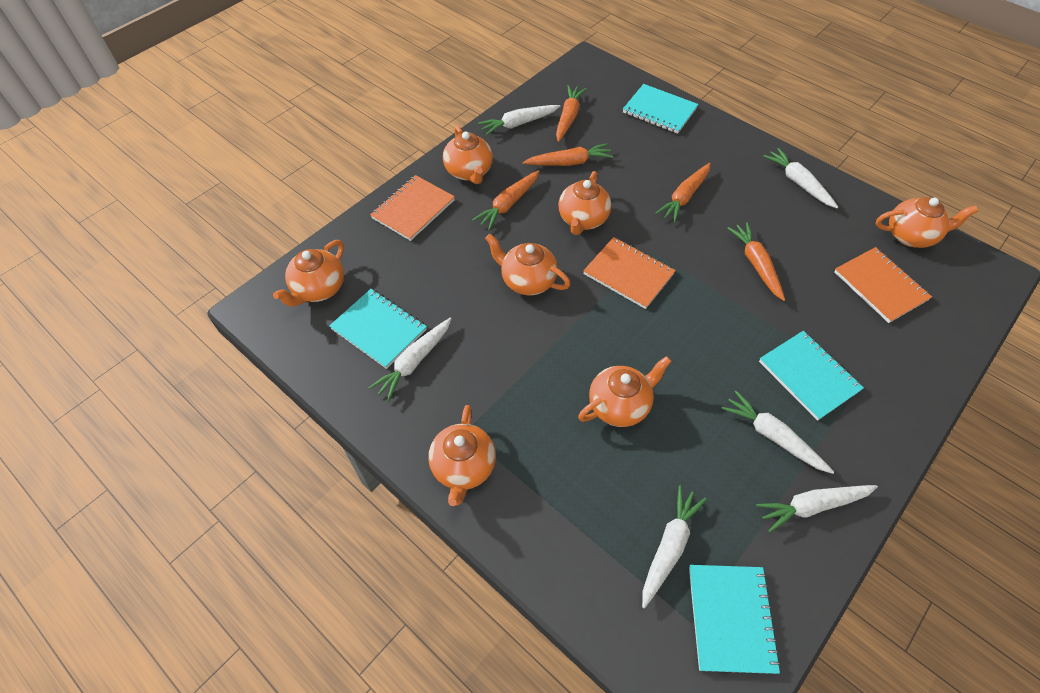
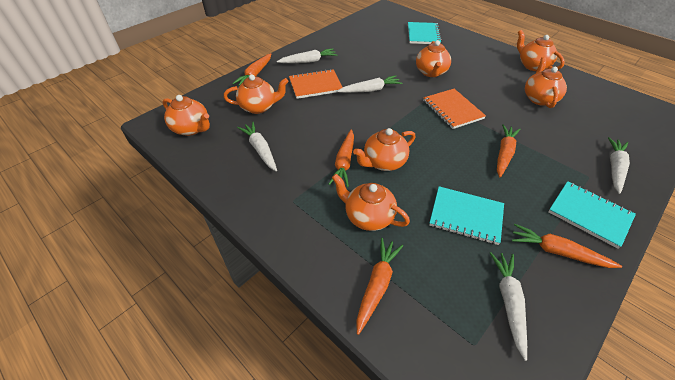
orange notebook: [370,175,455,241] [583,237,676,309] [834,247,932,323] = 3 -> [289,69,343,99] [423,89,486,129] = 2
turquoise notebook: [329,289,427,369] [623,84,698,134] [689,565,781,674] [759,331,864,421] = 4 -> [408,22,442,44] [429,186,504,245] [548,181,636,249] = 3
white carrot: [369,318,452,402] [478,105,560,136] [642,485,707,609] [721,391,834,474] [756,485,878,532] [763,148,838,208] = 6 -> [237,122,277,172] [277,48,337,63] [337,75,402,93] [490,252,527,361] [608,137,630,194] = 5

